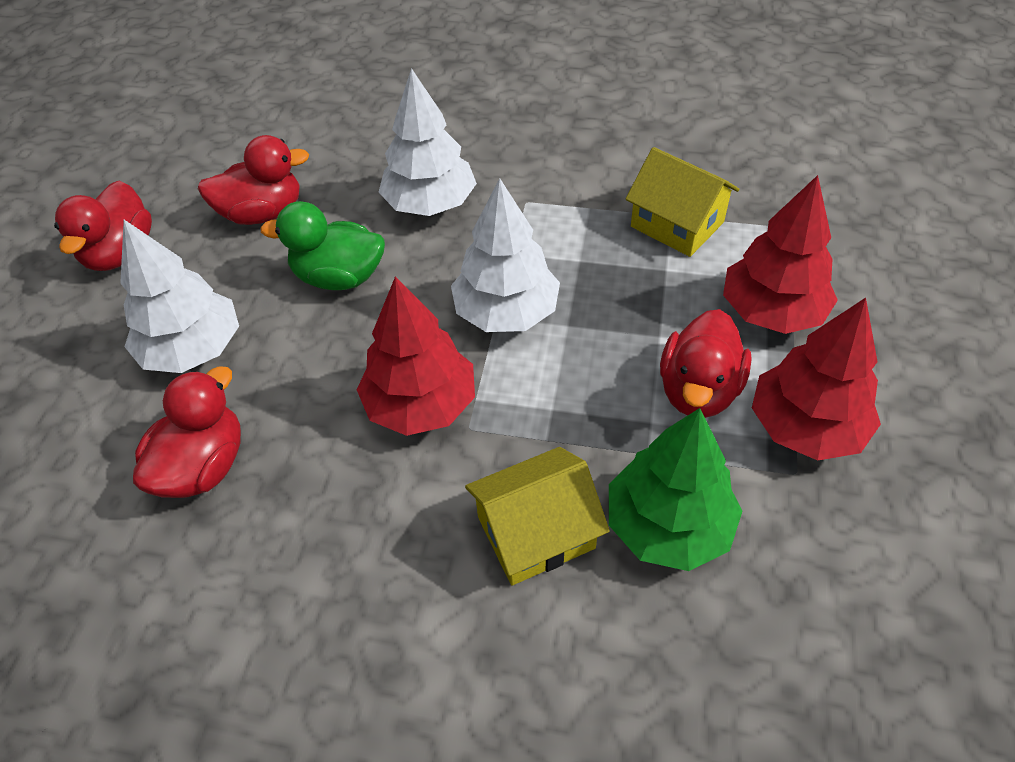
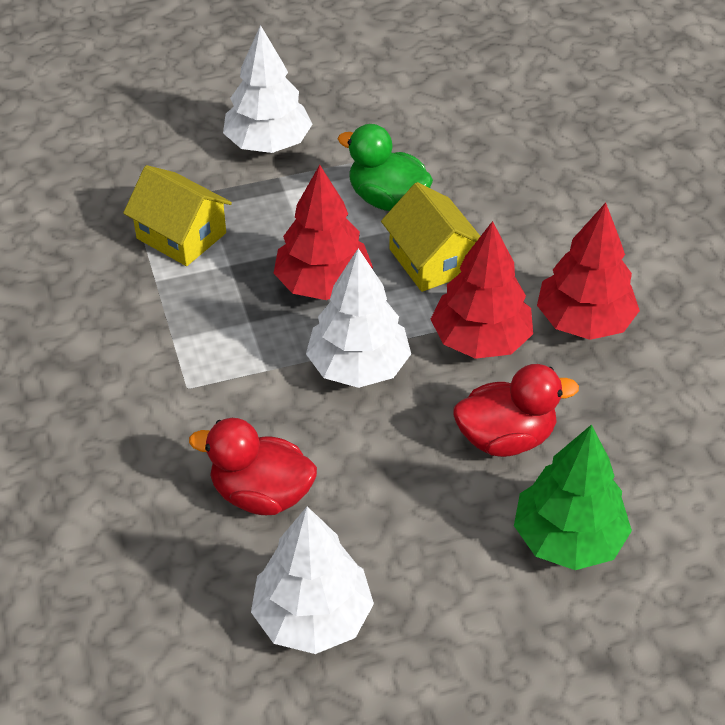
red duck: [54,181,152,271] [133,366,241,498] [198,135,309,225] [660,309,752,418] = 4 -> [189,418,317,515] [453,364,579,457] = 2

